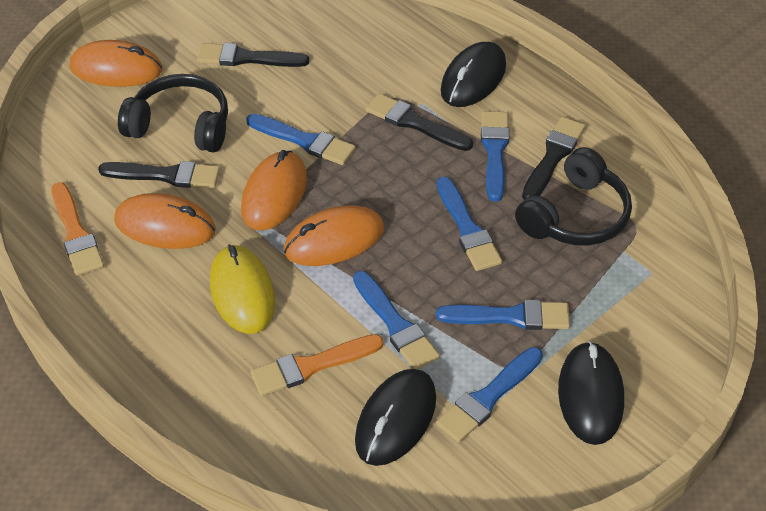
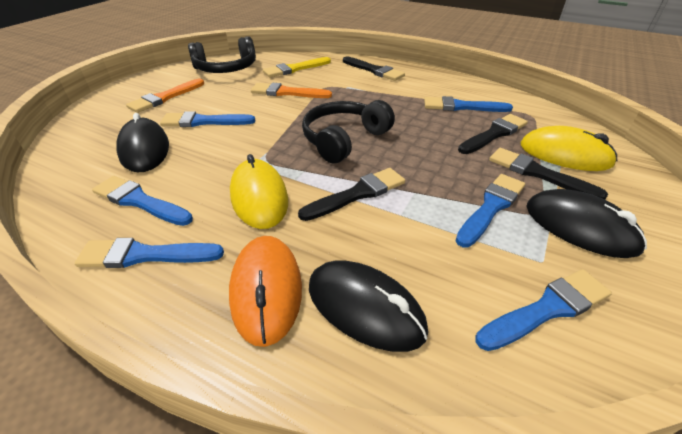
orange mouse: [70,40,162,87] [114,193,216,249] [241,150,307,230] [284,205,384,266] = 4 -> [229,236,302,347] = 1
yellow brush: none = 0 -> [263,57,331,77] = 1
yellow mouse: [210,245,275,334] = 1 -> [230,154,288,229] [520,126,617,171] = 2

